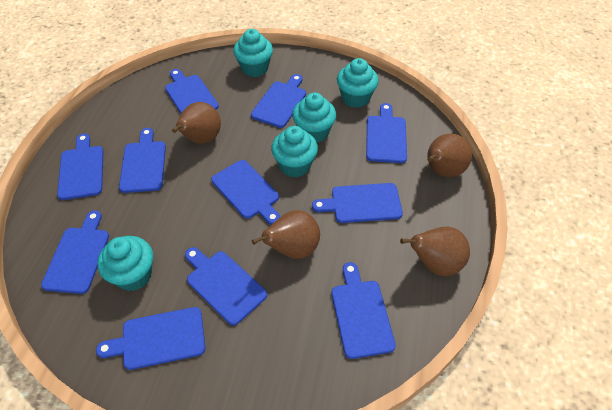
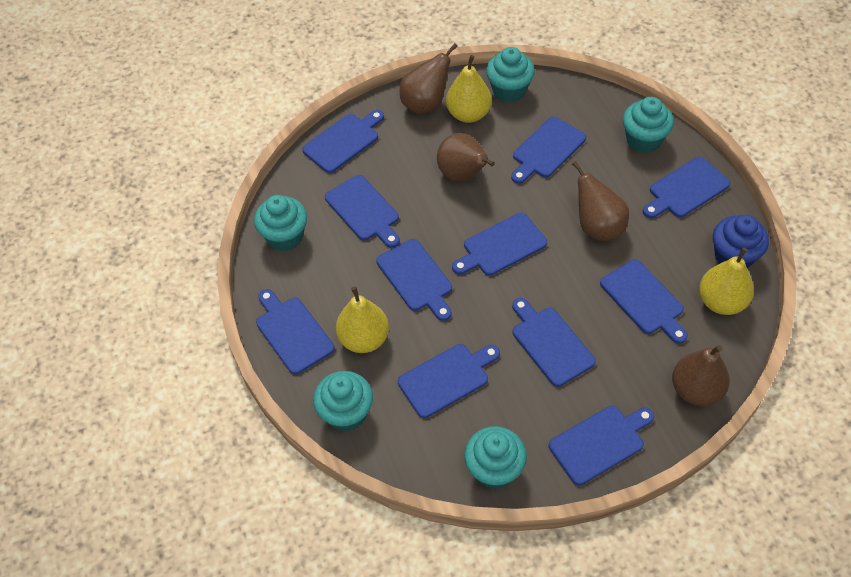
blue cupcake: none = 0 -> [713,215,769,269] = 1
yellow pear: none = 0 -> [336,286,389,353] [446,55,492,123] [699,247,754,315] = 3

